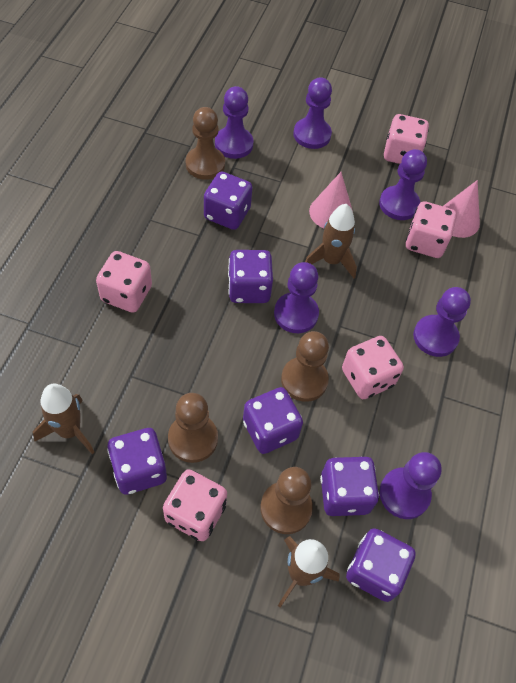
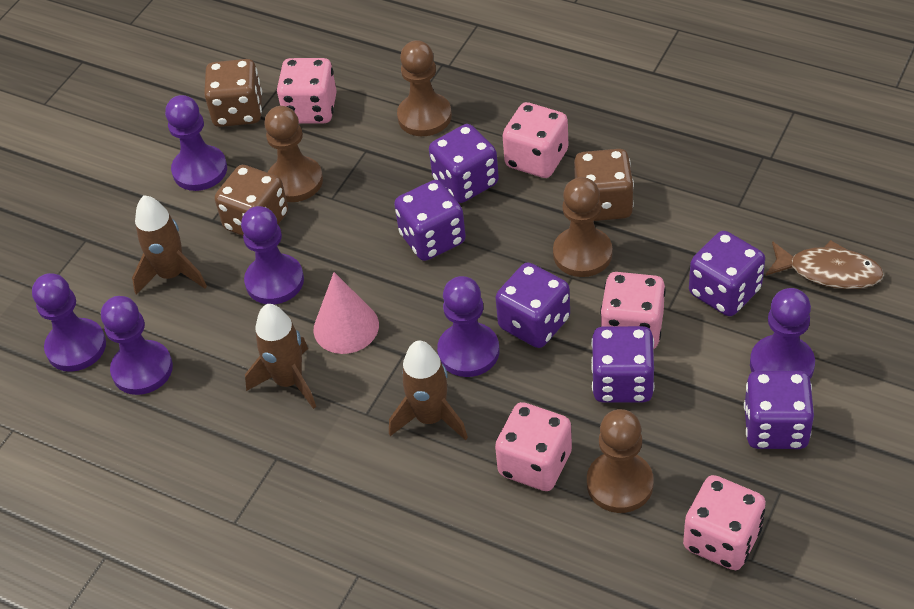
brown dice: none = 0 -> [204,59,262,127] [215,165,288,236] [574,149,634,221] = 3
brown fish: none = 0 -> [765,240,884,289] = 1
pink cone: [309,172,353,228] [443,180,480,238] = 2 -> [313,272,379,354] = 1

